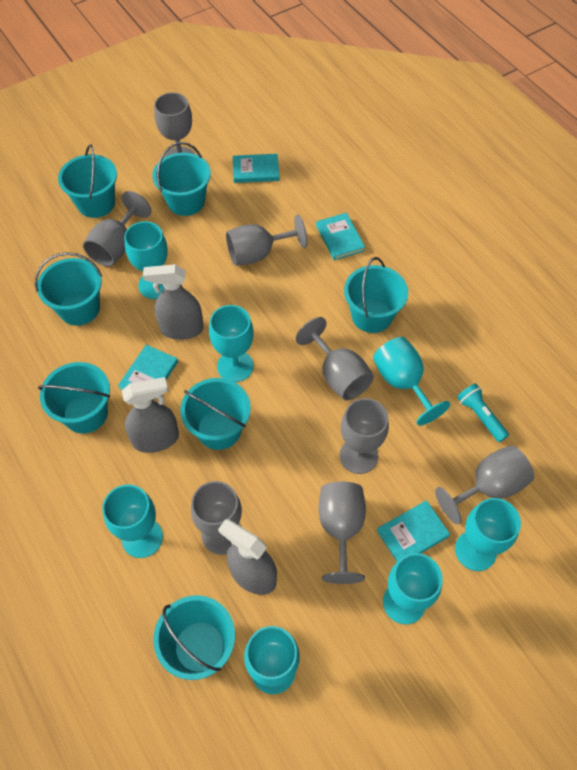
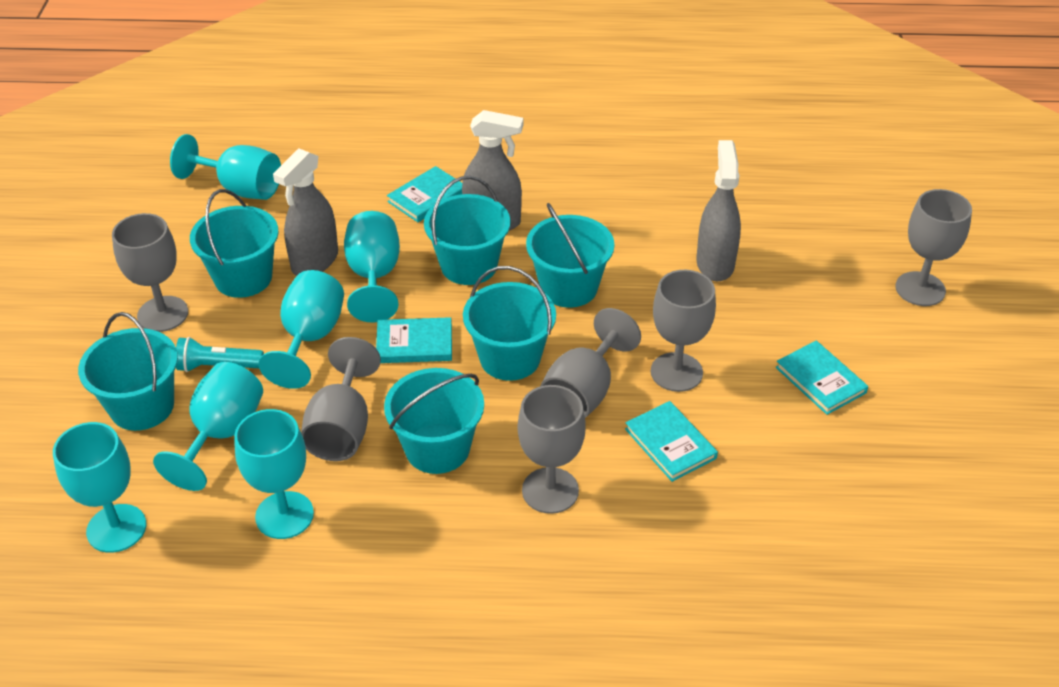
grey goblet: [83,191,151,267] [154,92,195,157] [191,481,242,555] [226,215,307,266] [296,317,374,401] [319,482,366,584] [340,398,389,474] [435,445,534,524] = 8 -> [112,213,188,332] [301,337,381,461] [518,385,586,514] [540,308,641,418] [651,270,716,392] [896,189,972,306] = 6
turquoise bucket: [35,252,102,326] [38,362,110,433] [58,144,117,218] [152,142,211,216] [153,595,235,680] [180,378,251,450] [344,257,408,333] = 7 -> [78,312,178,431] [190,189,279,298] [384,368,484,474] [424,176,511,285] [463,266,556,381] [526,203,614,308] = 6
turquoise goblet: [102,485,163,558] [124,221,168,299] [209,305,254,382] [244,626,300,694] [373,337,450,426] [383,553,443,625] [455,498,521,571] = 7 -> [53,422,146,553] [153,362,263,491] [170,134,281,200] [234,409,314,539] [258,270,344,389] [344,211,400,323] = 6

